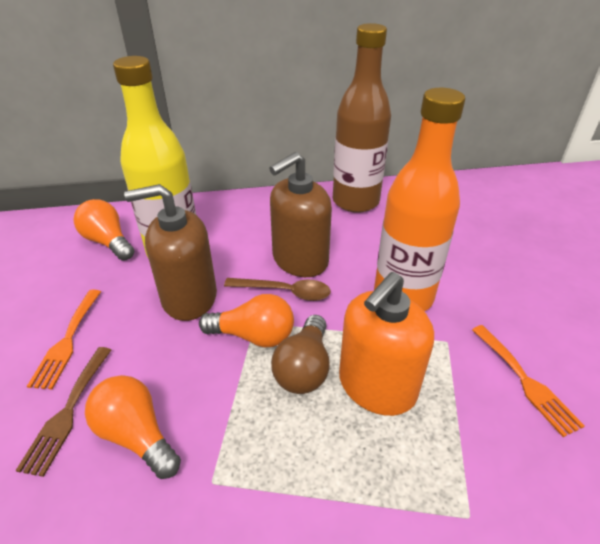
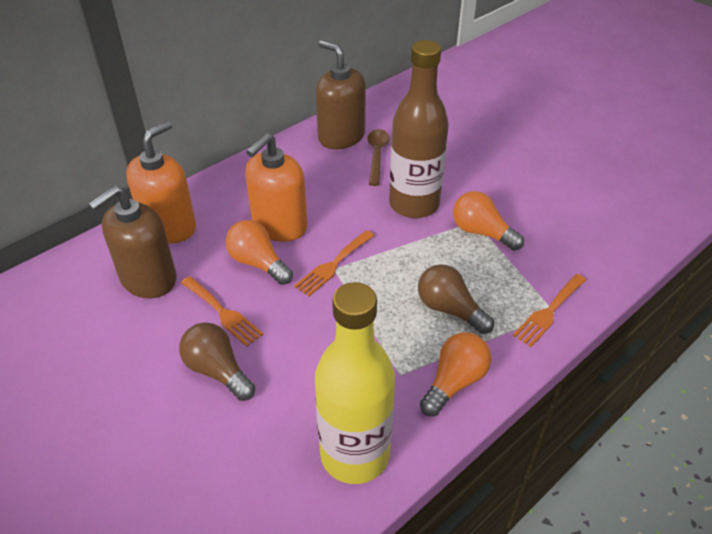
brown fork: [15,347,111,477] = 1 -> none = 0
brown light bulb: [271,315,330,394] = 1 -> [179,322,255,401] [418,264,494,334] = 2
orange bottle: [374,88,465,311] = 1 -> none = 0
orange fork: [27,289,101,389] [472,325,585,437] = 2 -> [181,276,263,347] [294,230,375,296] [513,274,586,347] = 3
orange soap dispenser: [339,272,434,416] = 1 -> [126,121,196,243] [245,133,307,242] = 2

